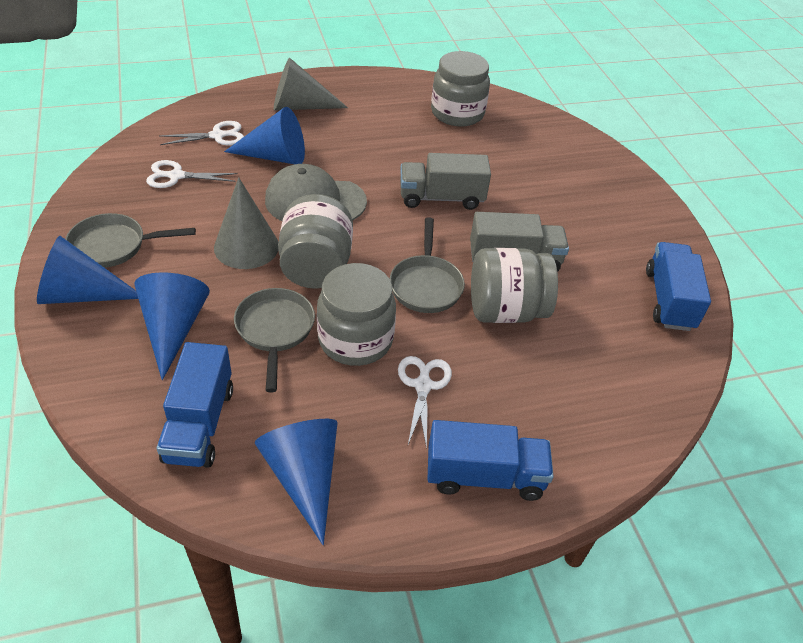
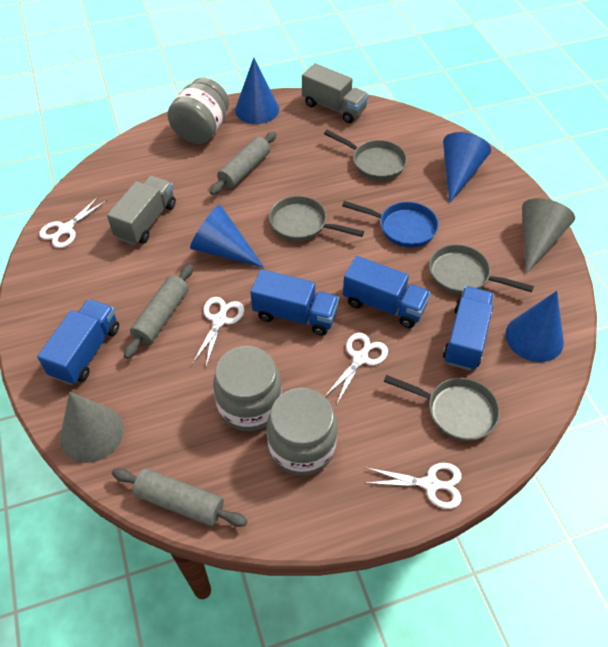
blue pan: none = 0 -> [342,201,439,248] = 1
blue truck: [157,342,233,468] [428,420,554,501] [646,242,711,331] = 3 -> [37,299,119,385] [250,269,339,336] [343,256,431,328] [443,286,494,370] = 4
grey cap: [265,164,367,221] = 1 -> none = 0
grey jar: [278,194,353,289] [317,263,396,366] [431,51,490,126] [471,248,558,323] = 4 -> [167,78,229,144] [213,346,282,431] [267,388,338,476] = 3
grey pan: [65,213,196,268] [234,288,315,393] [390,217,465,313] = 3 -> [269,196,364,241] [324,130,407,180] [384,375,500,441] [429,244,534,294] = 4
grey rolling pin: none = 0 -> [112,468,247,527] [124,264,193,359] [210,132,276,195] = 3
white scissors: [146,160,238,188] [159,121,244,146] [398,356,452,450] = 3 -> [39,196,107,248] [192,297,244,366] [325,333,388,404] [365,463,462,509] = 4

